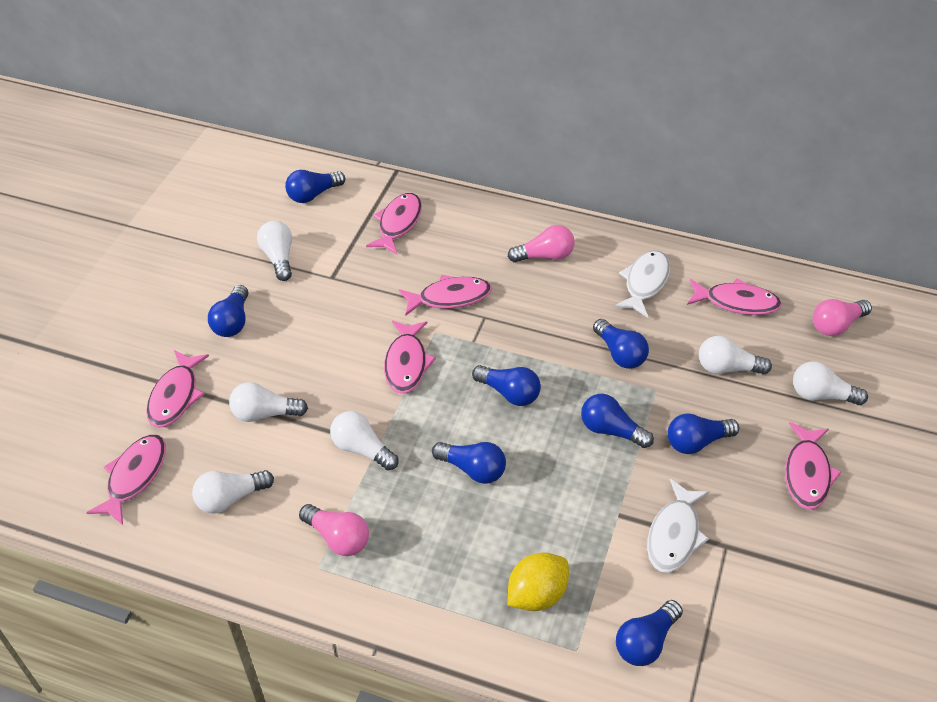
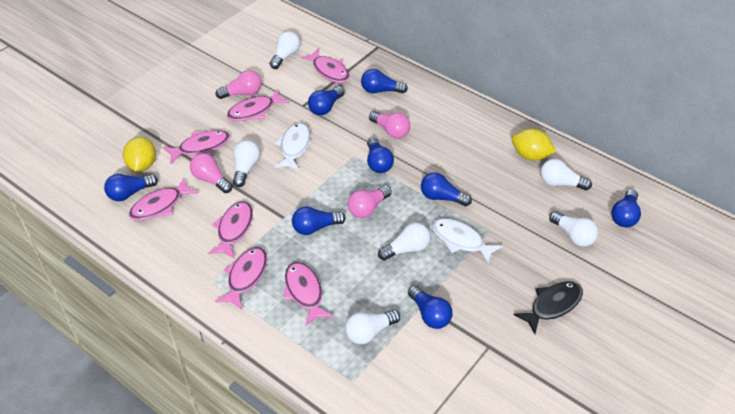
black fish: none = 0 -> [514,281,583,334] = 1
pink light bulb: [299,504,369,556] [508,225,575,263] [813,299,872,336] = 3 -> [190,153,232,193] [215,71,262,99] [348,186,392,218] [369,111,410,139] = 4
yellow lemon: [508,552,569,611] = 1 -> [123,137,156,172] [512,129,556,161] = 2

